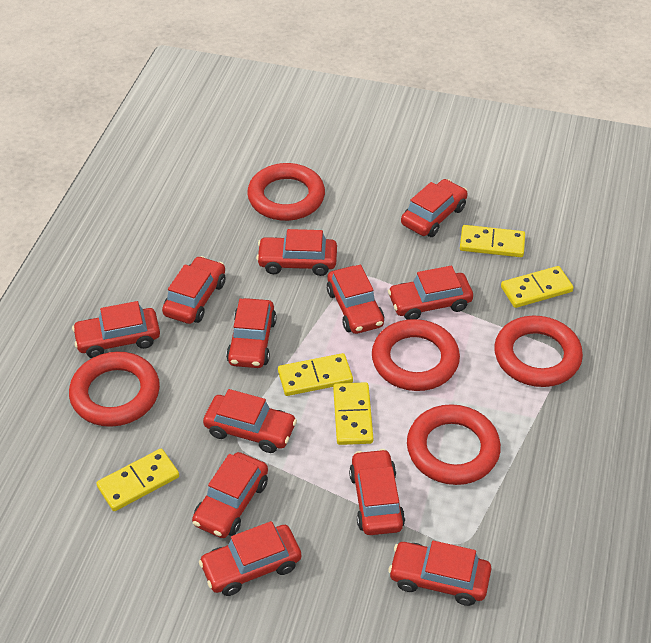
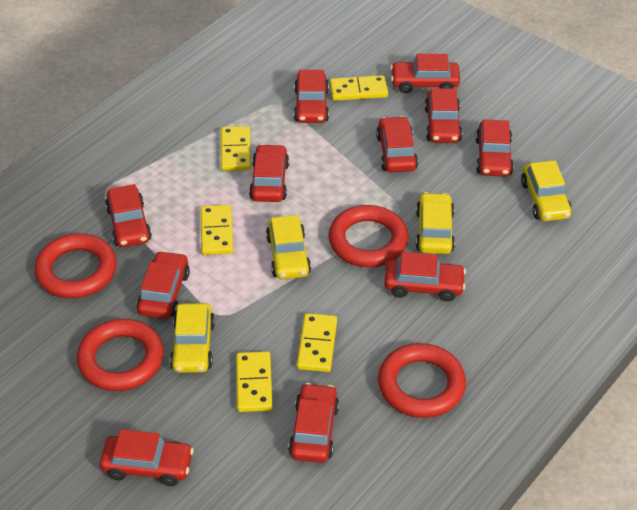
red car: [72,301,160,358] [162,256,225,324] [192,452,268,538] [199,521,301,596] [203,389,297,453] [226,298,276,368] [256,229,337,276] [327,265,384,334] [349,449,405,535] [388,266,473,320] [388,541,491,606] [401,179,468,237] = 12 -> [100,429,194,486] [105,184,152,247] [137,251,190,319] [249,144,289,202] [288,383,339,463] [294,70,329,123] [376,116,418,172] [384,252,466,302] [390,54,460,93] [424,88,462,143] [475,119,514,177] = 11
red ring: [69,352,160,427] [247,163,325,221] [372,319,460,391] [407,404,501,485] [494,316,583,387] = 5 -> [34,234,117,298] [77,319,164,391] [328,205,408,267] [378,343,466,418] = 4
yellow car: none = 0 -> [170,303,215,373] [266,215,311,279] [416,192,455,254] [521,160,572,221] = 4

